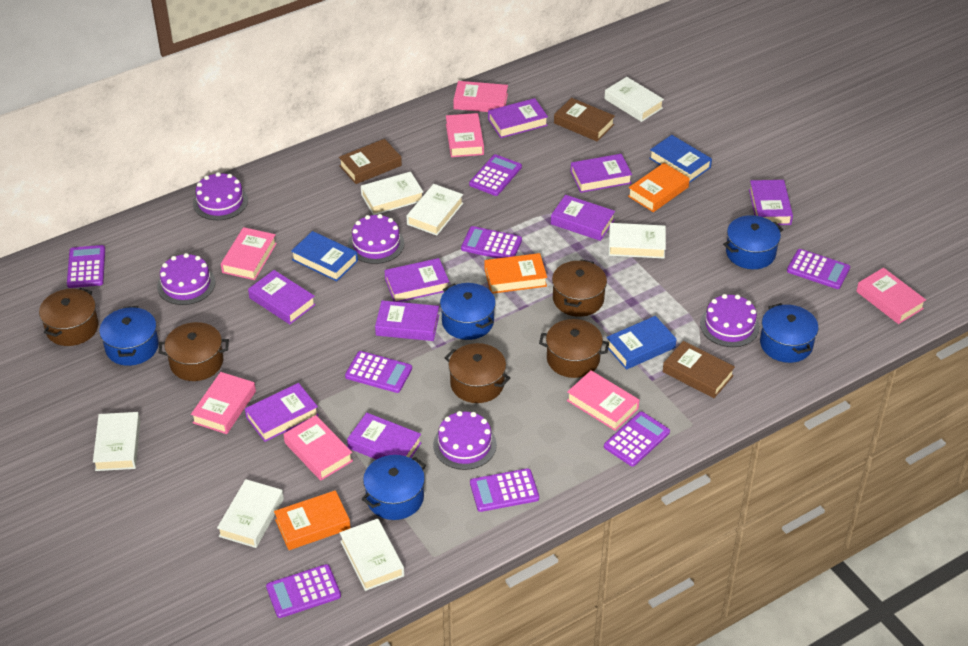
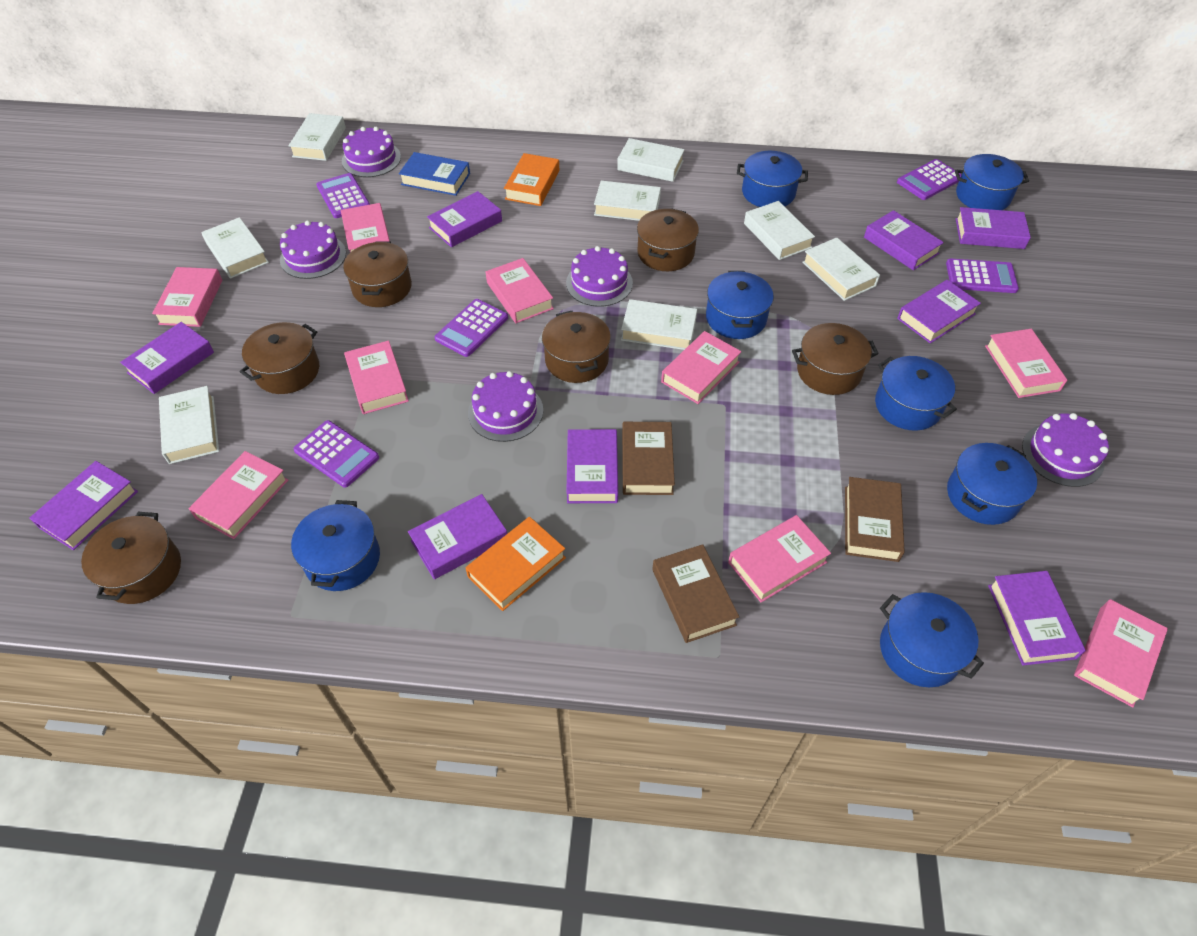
blue book: [291,231,358,281] [606,316,676,370] [649,135,712,183] = 3 -> [399,152,470,196] = 1
blue pot: [99,306,159,366] [362,455,426,520] [440,283,496,340] [723,215,783,269] [760,303,818,363] = 5 -> [291,500,380,591] [706,271,774,339] [737,151,808,207] [875,356,957,431] [880,592,984,687] [947,443,1037,525] [955,154,1029,210] = 7
brown pot: [39,288,99,346] [158,322,229,381] [445,343,510,403] [539,319,609,378] [552,259,607,317] = 5 -> [81,512,181,604] [240,322,319,394] [343,241,412,307] [542,311,611,383] [637,208,699,271] [792,323,879,395] = 6
orange book: [274,490,351,550] [485,253,547,294] [628,163,690,212] = 3 -> [466,517,566,611] [504,153,559,206] = 2
pink book: [191,372,256,434] [221,227,277,280] [284,415,353,481] [446,113,484,157] [453,81,508,112] [567,370,639,431] [856,268,926,324] = 7 -> [152,267,222,327] [189,451,288,539] [341,203,390,253] [344,341,409,414] [486,258,554,323] [661,331,741,404] [728,515,831,602] [985,329,1067,398] [1074,599,1168,707] = 9
purple calculator: [67,245,105,288] [266,564,341,618] [345,351,412,393] [461,226,522,258] [469,154,522,196] [470,468,539,512] [604,411,670,467] [787,249,850,289] = 8 -> [293,420,379,488] [316,173,370,218] [435,299,508,357] [897,159,962,200] [946,259,1019,293] = 5
white book: [93,412,140,471] [217,479,284,548] [340,519,404,591] [361,172,423,215] [407,184,463,236] [604,77,664,122] [609,223,666,258] = 7 -> [159,386,219,464] [201,217,269,278] [288,113,346,161] [594,181,661,221] [617,138,685,182] [621,299,697,350] [744,201,815,260] [802,237,880,301] = 8

